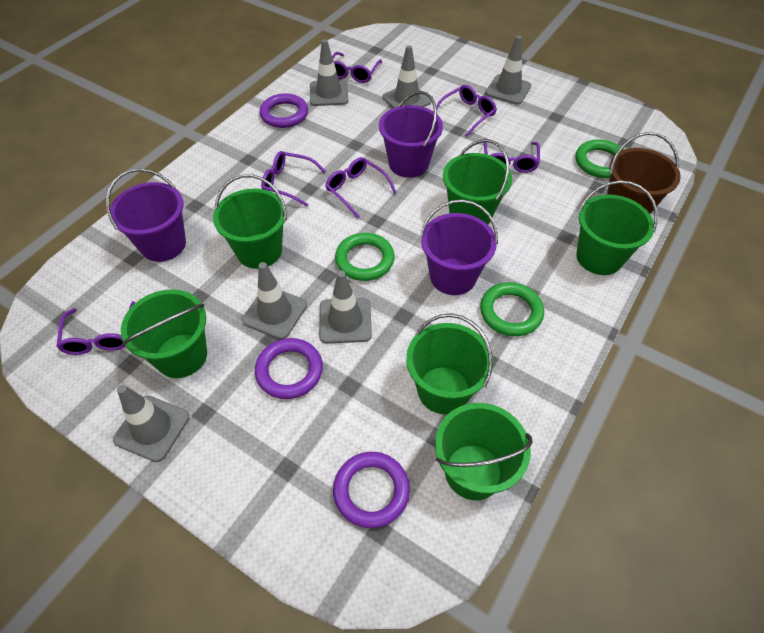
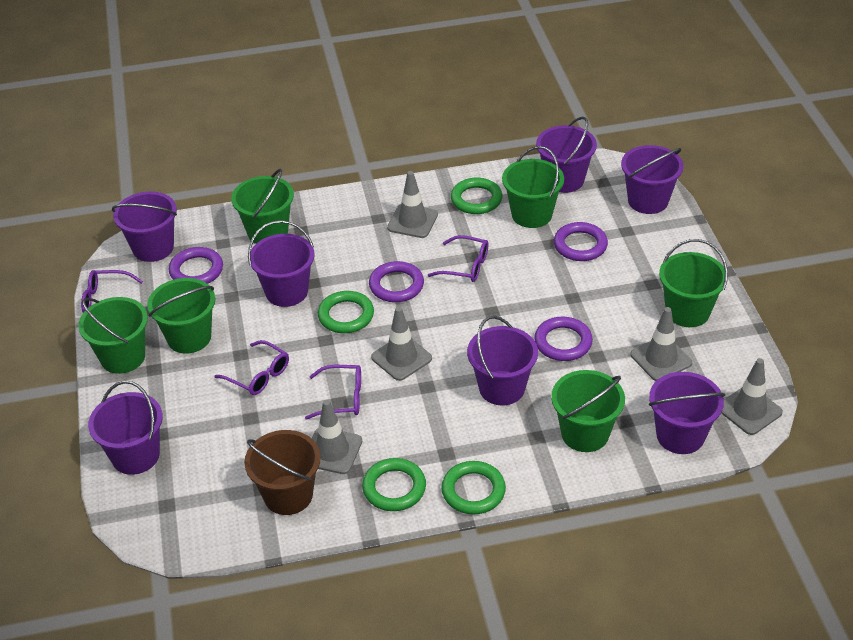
green ring: [335,233,395,281] [480,282,544,336] [576,139,624,178] = 3 -> [318,291,374,333] [362,458,426,511] [441,461,506,514] [451,178,502,214] = 4
grey traffic cone: [113,385,190,462] [242,262,307,339] [310,39,348,106] [319,270,372,343] [382,45,431,108] [485,36,531,105] = 6 -> [312,400,362,474] [371,307,432,381] [387,171,438,238] [630,307,692,381] [721,358,783,435] = 5
purple bucket: [106,168,186,262] [379,91,443,178] [420,199,498,295] = 3 -> [88,381,163,475] [112,191,177,262] [248,220,315,307] [467,316,538,405] [536,117,597,193] [621,145,683,214] [649,372,725,454] = 7
purple glasses: [56,301,135,355] [261,151,326,206] [325,157,397,218] [332,52,382,83] [436,85,497,137] [484,138,540,173] = 6 -> [81,270,143,313] [215,340,289,395] [305,365,361,419] [428,235,489,282] = 4
purple ring: [255,338,323,399] [259,93,308,128] [333,452,410,528] = 3 -> [169,247,223,284] [369,261,424,302] [534,317,593,361] [554,222,608,261] = 4

